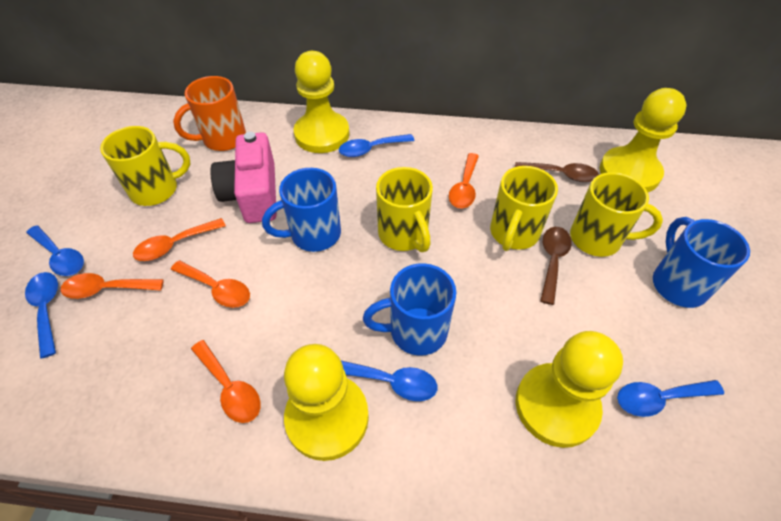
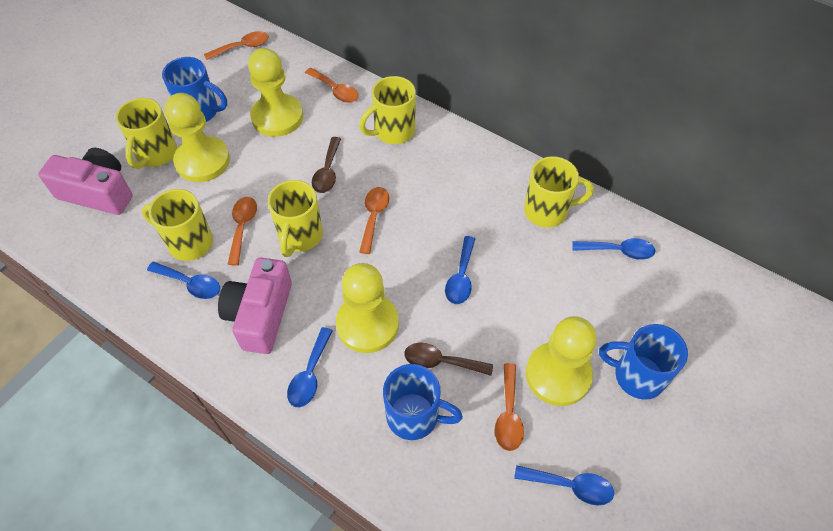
orange mug: [173,76,246,151] = 1 -> none = 0
pink camera: [210,132,277,223] = 1 -> [39,148,133,215] [218,258,292,354] = 2
yellow mug: [100,126,191,206] [376,167,433,252] [490,166,558,251] [570,172,663,257] = 4 -> [116,98,177,169] [141,189,213,261] [268,180,323,257] [359,76,416,144] [524,156,594,228] = 5

